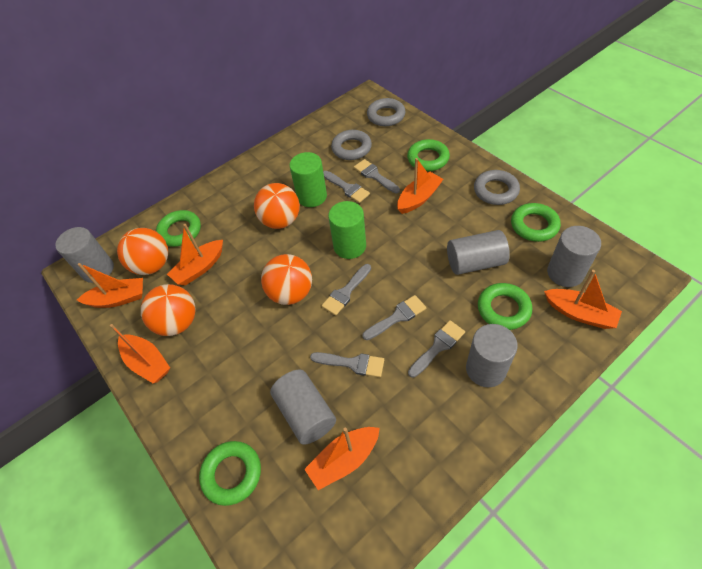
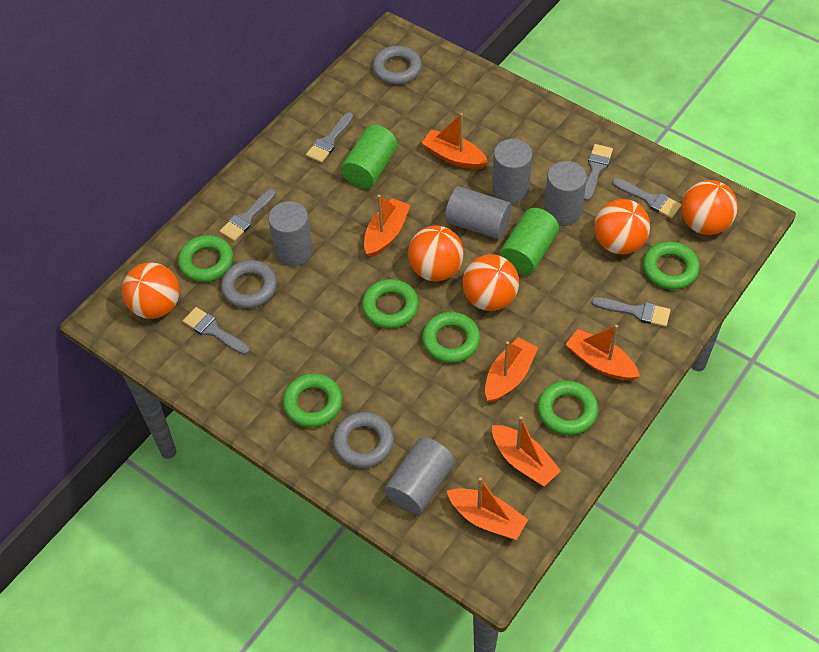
green ring: [156,210,201,247] [199,441,261,506] [407,139,450,171] [478,283,532,330] [511,203,561,242] = 5 -> [178,235,233,282] [283,373,343,427] [362,279,419,329] [422,312,480,363] [537,381,598,435] [643,241,700,289] = 6
orange ball: [117,228,168,275] [141,284,196,336] [254,183,300,229] [261,254,312,305] = 4 -> [122,262,179,319] [408,226,464,282] [462,254,519,311] [594,199,650,255] [682,180,738,235] = 5

